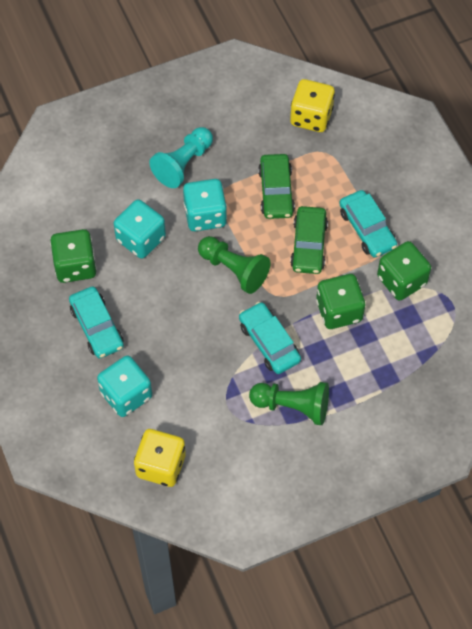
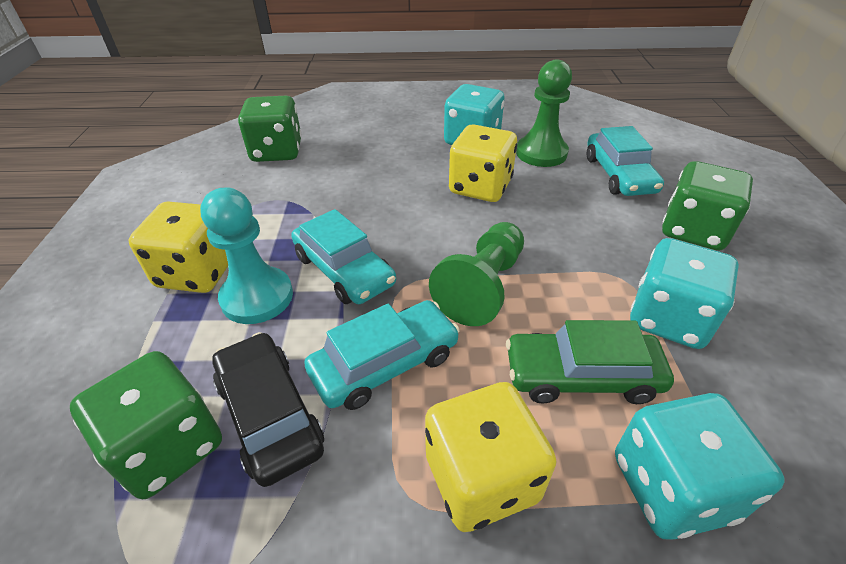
black car: none = 0 -> [212,332,324,487] = 1
green car: [258,154,295,219] [290,206,328,274] = 2 -> [506,320,674,404] = 1
yellow dice: [134,429,186,487] [290,79,335,132] = 2 -> [129,201,228,293] [425,382,556,532] [449,124,517,202] = 3

